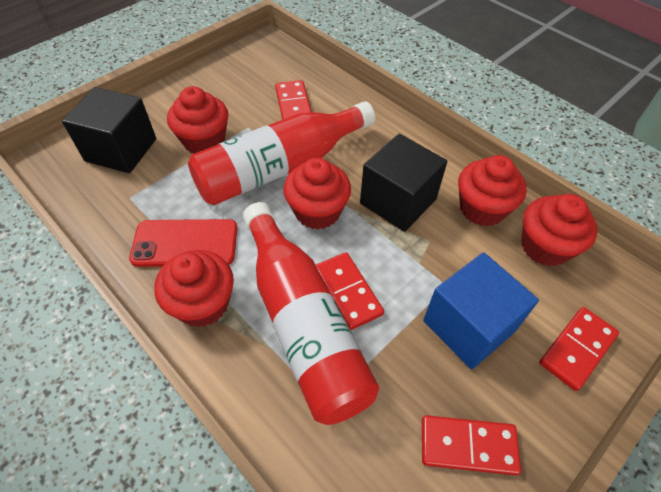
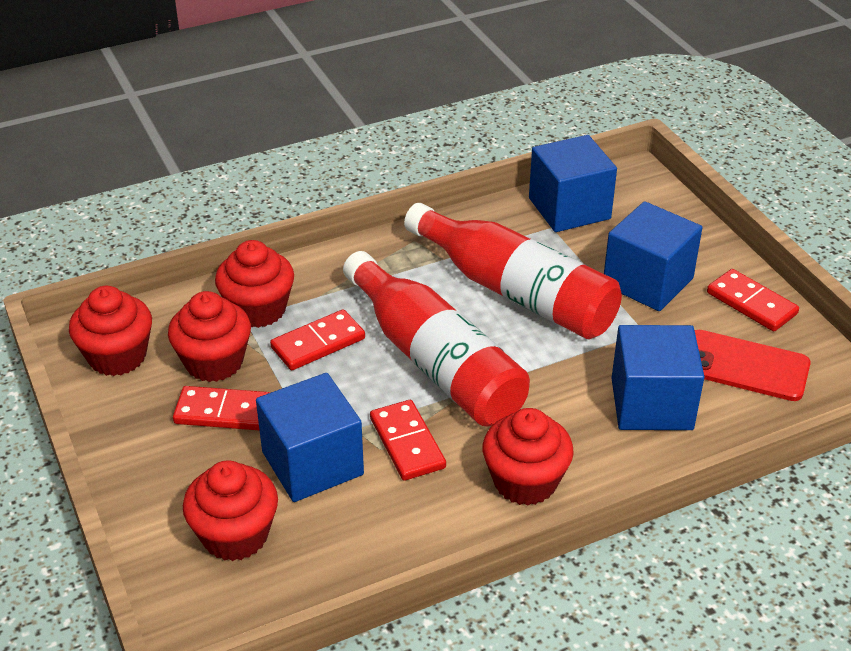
black cube: [62,87,156,173] [360,134,447,232] = 2 -> none = 0
blue cube: [423,252,539,369] = 1 -> [256,373,364,502] [529,135,617,232] [604,201,702,311] [612,325,704,430] = 4

